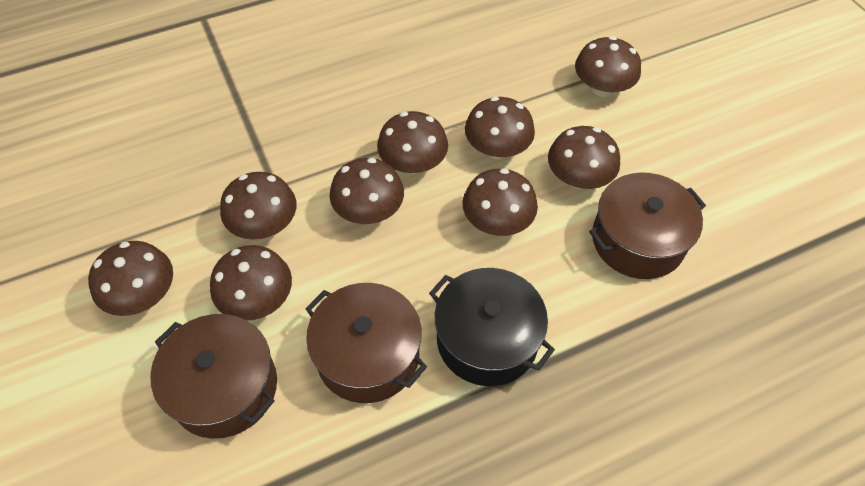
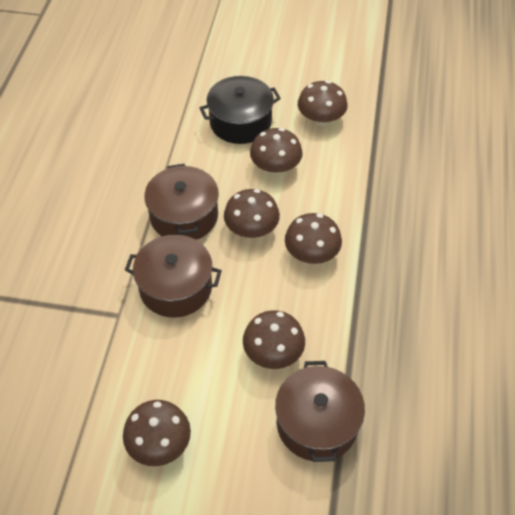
brown mushroom: [88,241,173,316] [210,245,292,321] [220,172,296,240] [330,158,404,224] [377,111,448,174] [463,168,538,236] [465,96,535,159] [548,126,620,189] [575,36,641,97] = 9 -> [123,400,191,466] [224,189,280,238] [243,310,305,369] [250,128,303,175] [285,213,342,264] [298,81,348,126] = 6

